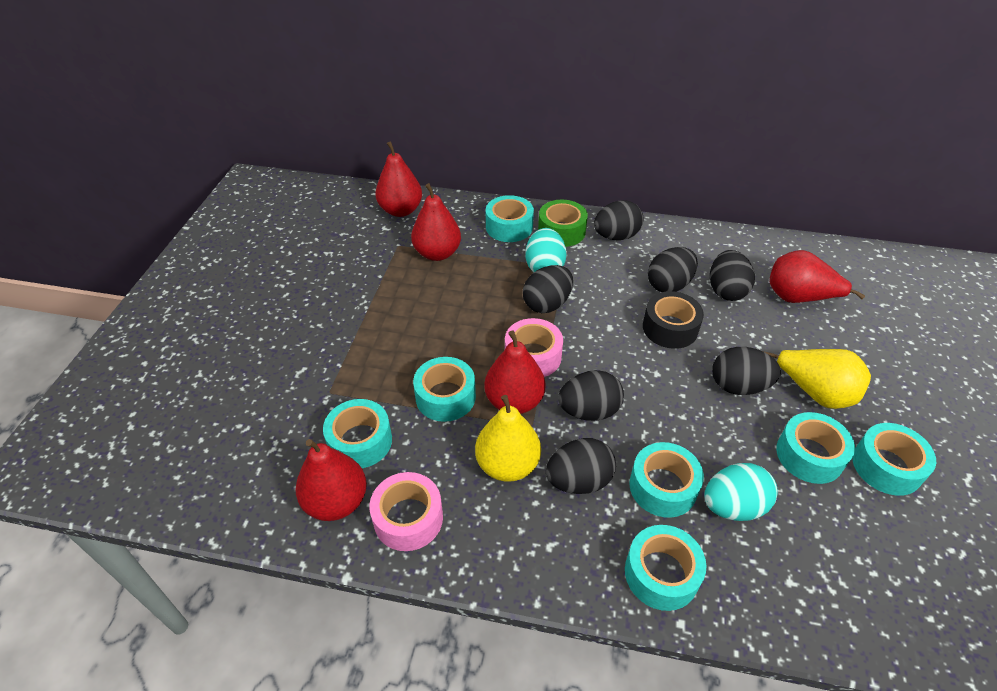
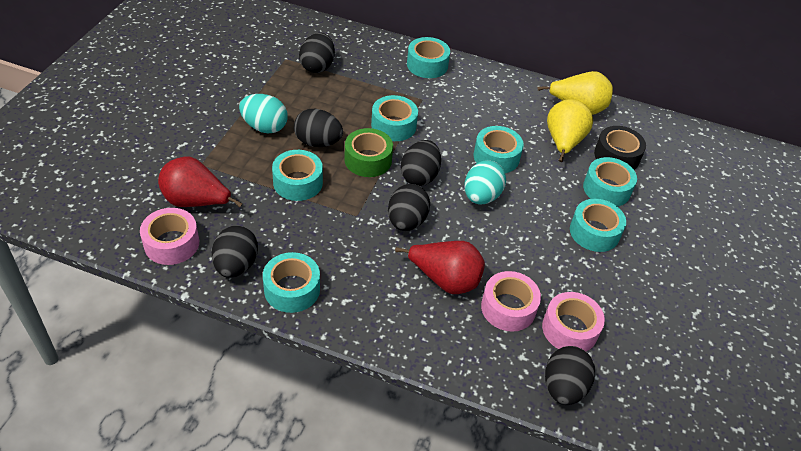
black egg: [523,265,573,313] [546,438,616,494] [558,370,624,421] [594,200,644,240] [648,247,698,292] [710,250,755,301] [712,347,781,395] = 7 -> [212,225,258,278] [294,109,343,147] [299,33,335,73] [388,184,430,231] [400,140,441,186] [545,346,595,405] = 6
pink tape: [369,472,443,551] [505,318,563,377] = 2 -> [140,208,199,265] [481,271,541,332] [542,292,605,351] = 3
red pear: [296,439,367,521] [375,141,422,217] [411,183,461,261] [484,330,546,414] [770,250,865,303] = 5 -> [158,157,242,207] [395,241,485,294] = 2

